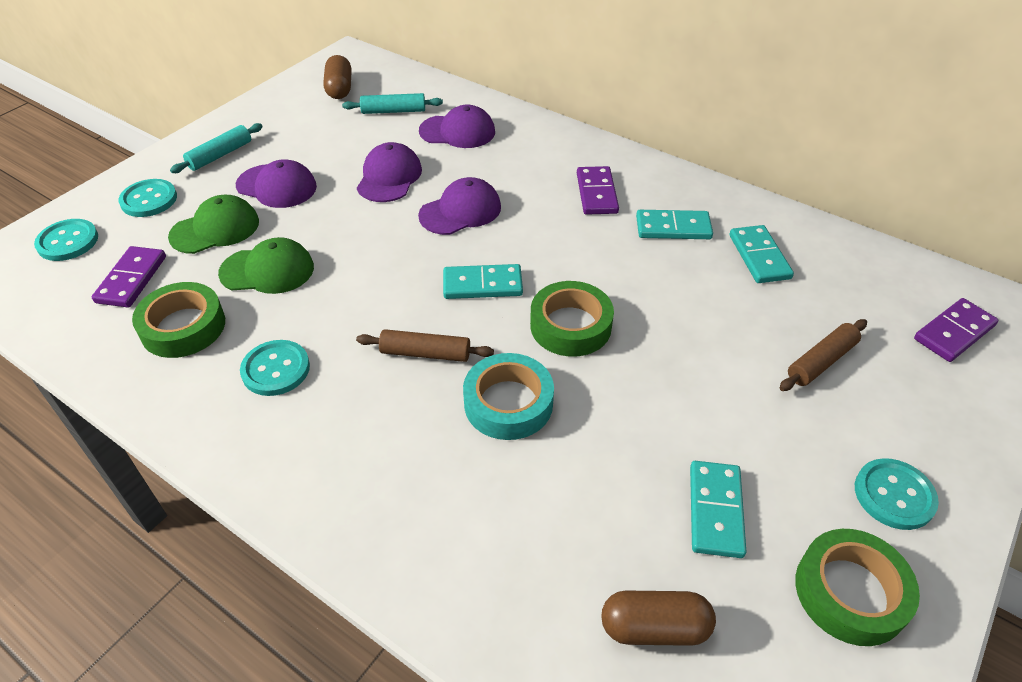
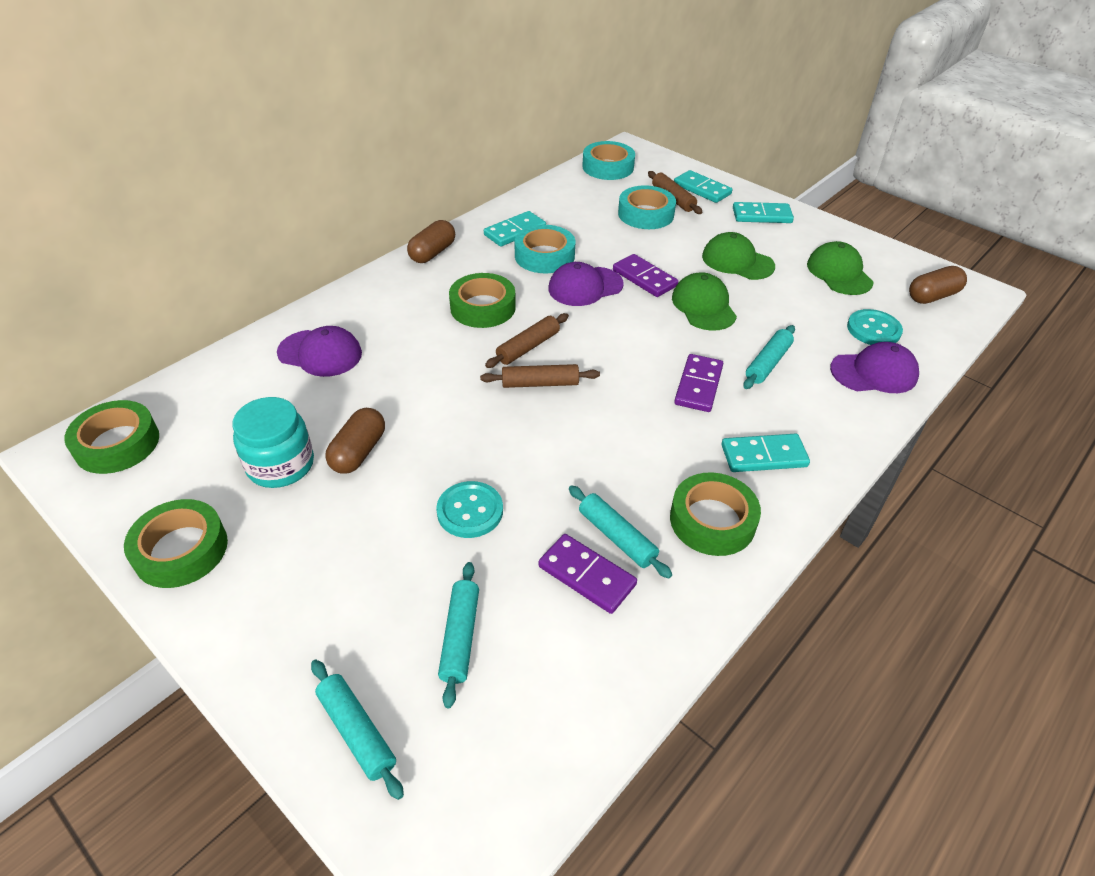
brown capsule: [323,55,352,99] [601,591,716,646] = 2 -> [325,408,385,474] [407,220,455,263] [909,266,967,304] = 3
brown rolling pin: [356,329,494,362] [780,319,867,391] = 2 -> [480,364,600,388] [485,313,569,368] [648,171,702,214] = 3
green cap: [168,195,259,254] [218,237,314,294] = 2 -> [672,272,737,331] [702,232,775,280] [807,241,874,295] = 3
green tape: [132,282,225,358] [530,281,614,357] [795,529,920,646] = 3 -> [64,400,159,474] [124,499,228,588] [449,273,516,328] [670,472,761,556] = 4
purple cap: [236,159,317,208] [357,142,422,202] [418,177,501,235] [419,105,495,148] = 4 -> [277,326,362,377] [548,262,624,306] [830,342,919,393] = 3
turquoise button: [34,219,98,261] [118,179,177,217] [240,340,310,396] [855,458,939,530] = 4 -> [436,481,503,538] [847,309,903,345] = 2
turquoise jar: none = 0 -> [232,397,314,488] = 1
turquoise rolling pin: [170,123,263,173] [342,93,443,114] = 2 -> [311,660,404,800] [438,562,479,708] [569,485,672,578] [743,325,795,389] = 4
turquoise tape: [463,353,554,440] = 1 -> [515,225,575,273] [582,141,635,180] [618,185,676,229] = 3

